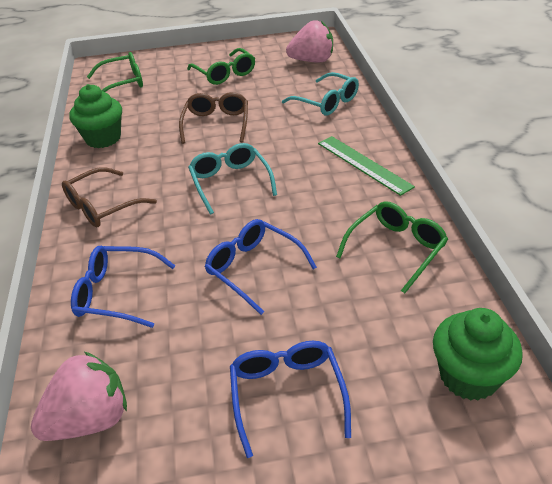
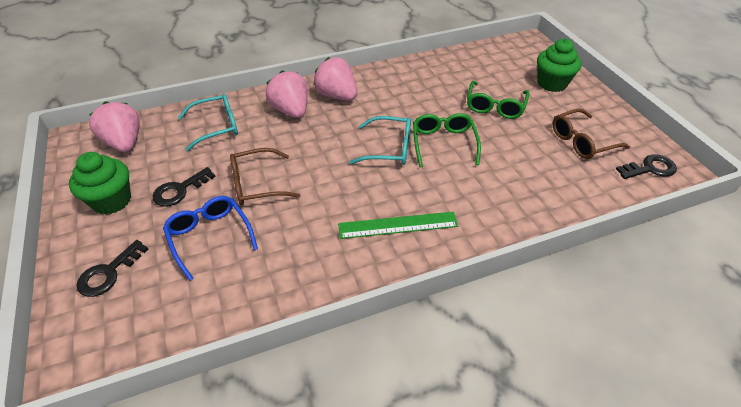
black key: none = 0 -> [76,240,148,297] [153,167,216,207] [616,154,677,179] = 3
blue glasses: [71,246,176,328] [205,219,317,315] [230,341,351,458] = 3 -> [163,196,258,281] = 1
green glasses: [87,52,143,92] [187,48,255,85] [336,201,448,294] = 3 -> [413,113,481,167] [467,81,530,119] = 2
pink strawberry: [31,352,127,441] [286,20,333,63] = 2 -> [89,102,140,152] [266,70,308,118] [313,57,357,101] = 3

